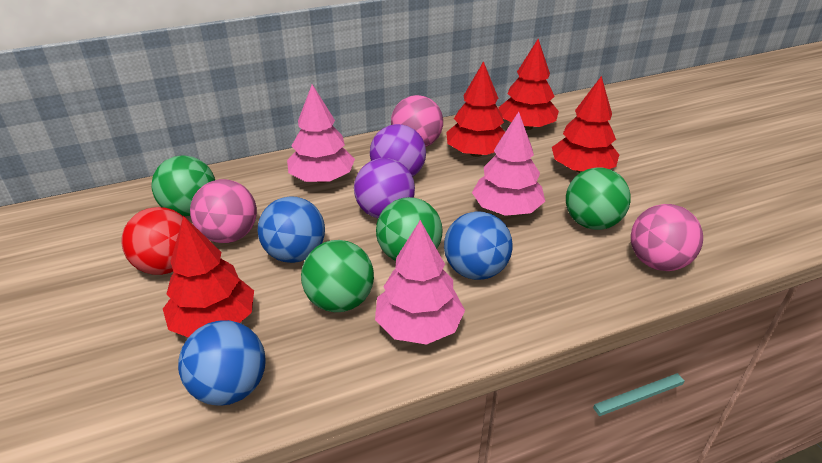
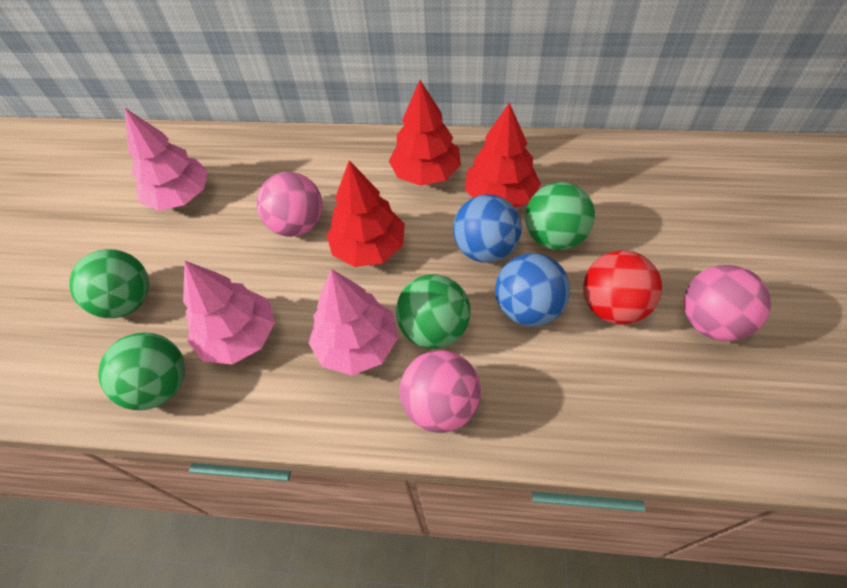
blue ball: [178,320,266,406] [258,196,325,263] [444,211,513,280] = 3 -> [453,195,522,263] [495,253,570,327] = 2
purple ball: [354,158,415,218] [370,124,426,177] = 2 -> none = 0
red tree: [163,216,254,337] [446,61,505,157] [498,39,559,130] [552,76,619,173] = 4 -> [326,160,405,267] [389,80,461,186] [465,103,541,208] = 3

